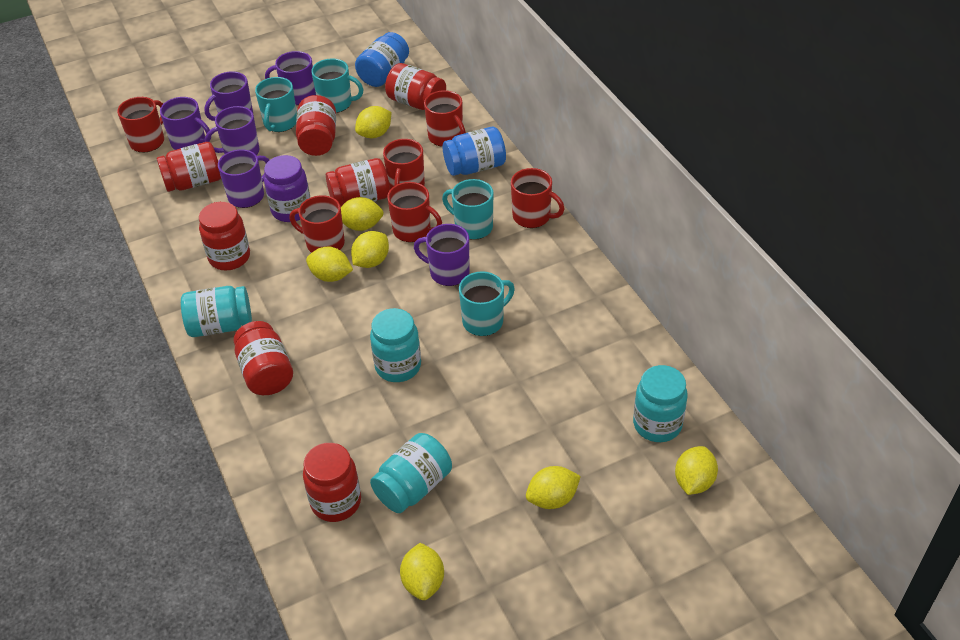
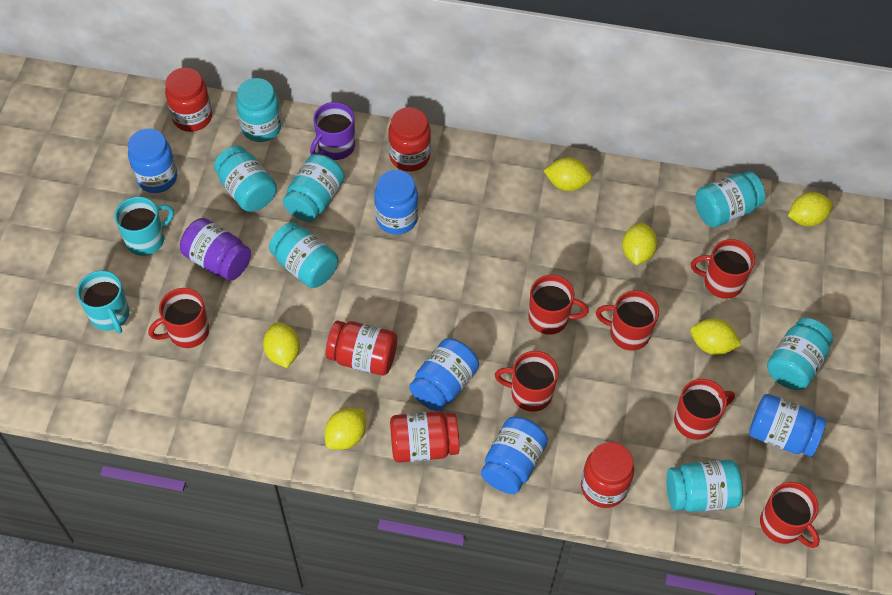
blue jar: [355,32,409,87] [443,127,506,176] = 2 -> [128,129,177,193] [374,170,418,235] [409,338,479,411] [481,416,548,494] [749,394,826,457] = 5
purple mug: [160,97,211,150] [205,71,253,121] [205,106,260,155] [218,149,269,208] [265,51,316,105] [414,224,469,286] = 6 -> [310,102,355,160] = 1
red jar: [157,142,221,192] [199,202,250,270] [233,321,293,395] [296,95,336,156] [303,443,361,522] [326,158,390,207] [385,63,446,110] = 7 -> [165,68,212,132] [326,321,397,376] [388,107,431,172] [390,411,459,463] [581,442,634,508] = 5
red mug: [117,97,164,153] [290,195,345,253] [383,139,425,189] [387,182,442,242] [424,90,466,147] [511,168,565,228] = 6 -> [148,288,209,348] [495,351,559,412] [529,275,589,335] [596,290,659,351] [674,379,735,440] [691,239,755,299] [760,482,820,548] = 7
turquoise jar: [181,286,252,337] [370,308,421,382] [370,433,452,513] [633,365,688,442] = 4 -> [214,146,277,212] [236,78,281,142] [269,222,338,288] [283,154,345,222] [666,460,743,512] [695,171,765,227] [767,318,833,390] = 7
turquoise mug: [255,77,297,132] [311,58,364,113] [442,179,493,240] [459,271,515,336] = 4 -> [77,271,129,334] [115,197,174,256] = 2
yellow lemon: [306,247,353,282] [341,197,384,231] [351,231,389,268] [355,106,391,138] [400,543,444,600] [526,466,581,509] [675,446,718,495] = 7 -> [263,322,300,368] [325,408,366,450] [544,158,592,191] [622,223,657,265] [690,318,741,355] [788,192,833,227] = 6

